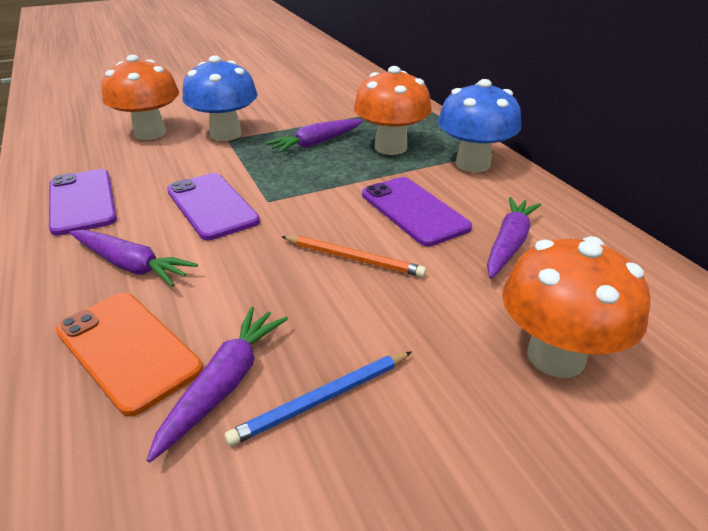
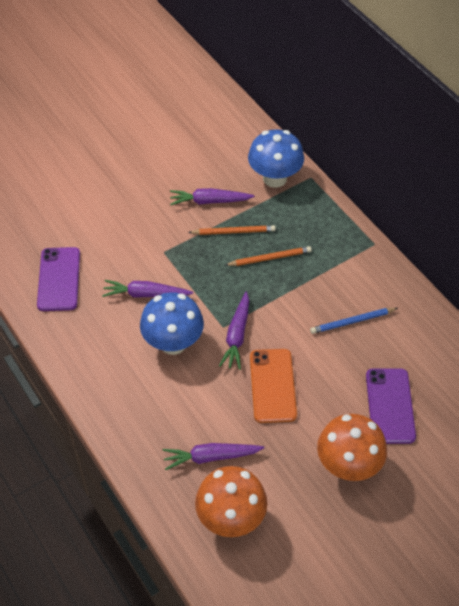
orange mushroom: [102,55,179,140] [354,66,432,155] [502,236,650,378] = 3 -> [195,466,267,537] [317,414,387,481] = 2
orange pencil: [281,236,426,277] = 1 -> [188,225,276,235] [225,246,312,266] = 2
purple phone: [49,169,117,236] [167,173,260,240] [362,177,472,246] = 3 -> [37,247,80,311] [366,368,416,444] = 2

